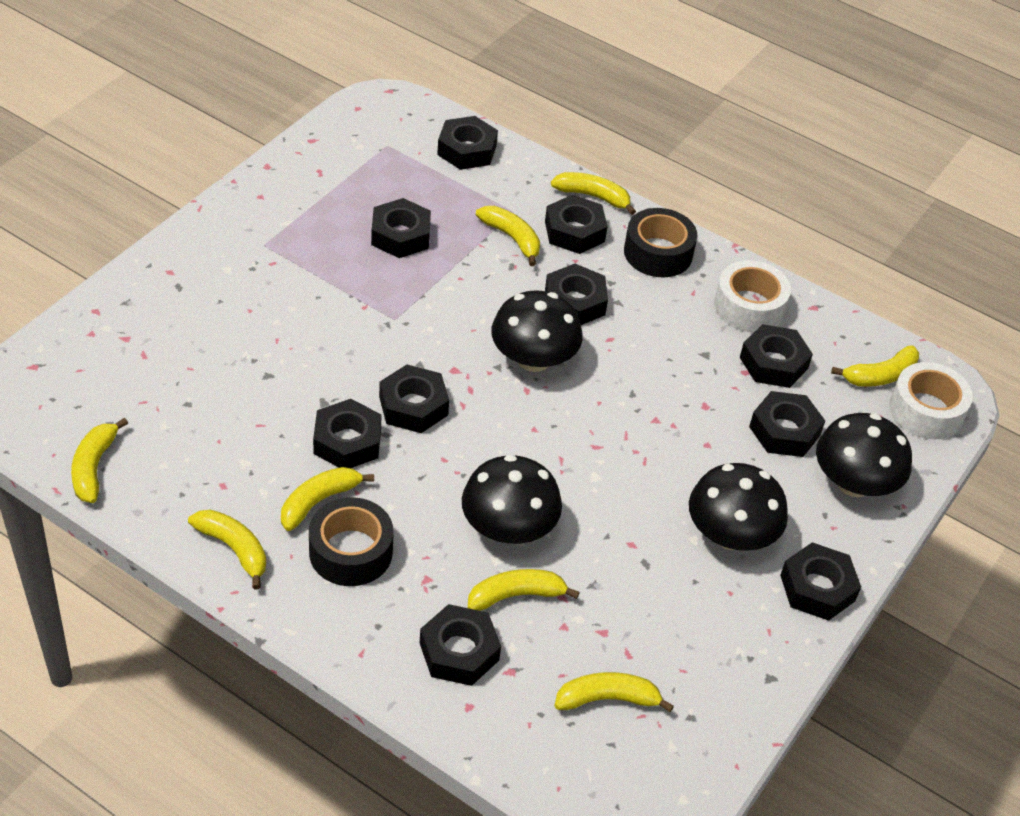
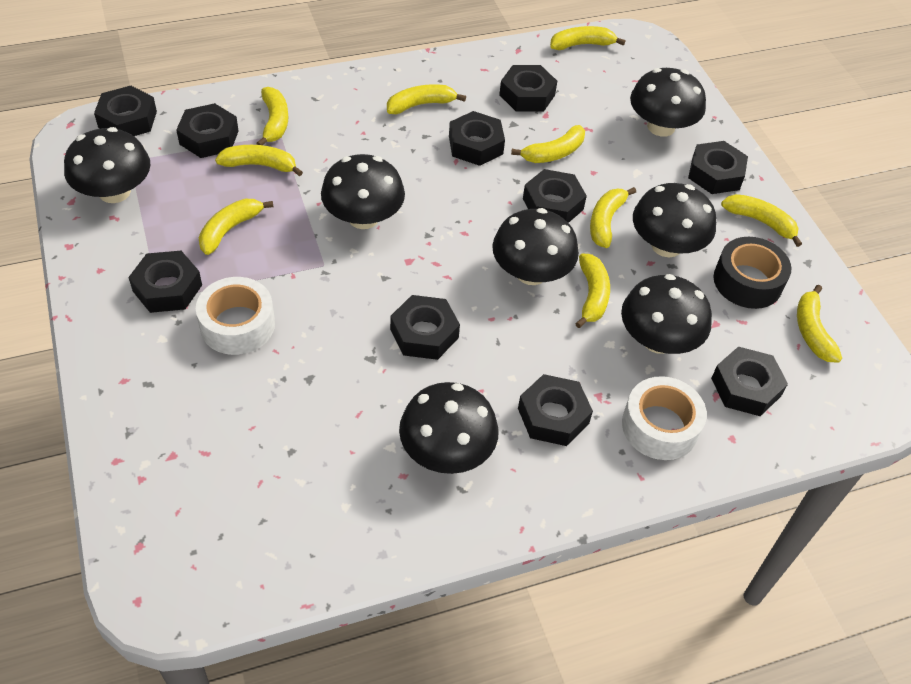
black mushroom: [462,455,562,544] [491,290,583,372] [689,463,788,551] [816,413,912,497] = 4 -> [64,127,151,203] [321,154,405,229] [399,382,499,474] [492,208,579,285] [621,274,712,354] [630,68,706,137] [633,183,716,258] = 7
black tape: [309,497,394,586] [624,208,697,277] = 2 -> [713,237,791,309] = 1
yellow banana: [71,418,128,503] [188,510,266,589] [281,467,374,531] [468,569,580,611] [476,206,540,266] [551,172,636,215] [554,672,674,712] [831,345,919,387] = 8 -> [199,199,274,255] [215,145,303,176] [256,87,288,145] [387,84,466,114] [511,125,585,163] [550,26,625,50] [575,253,610,328] [590,187,636,248] [721,194,802,247] [797,285,842,363] = 10

